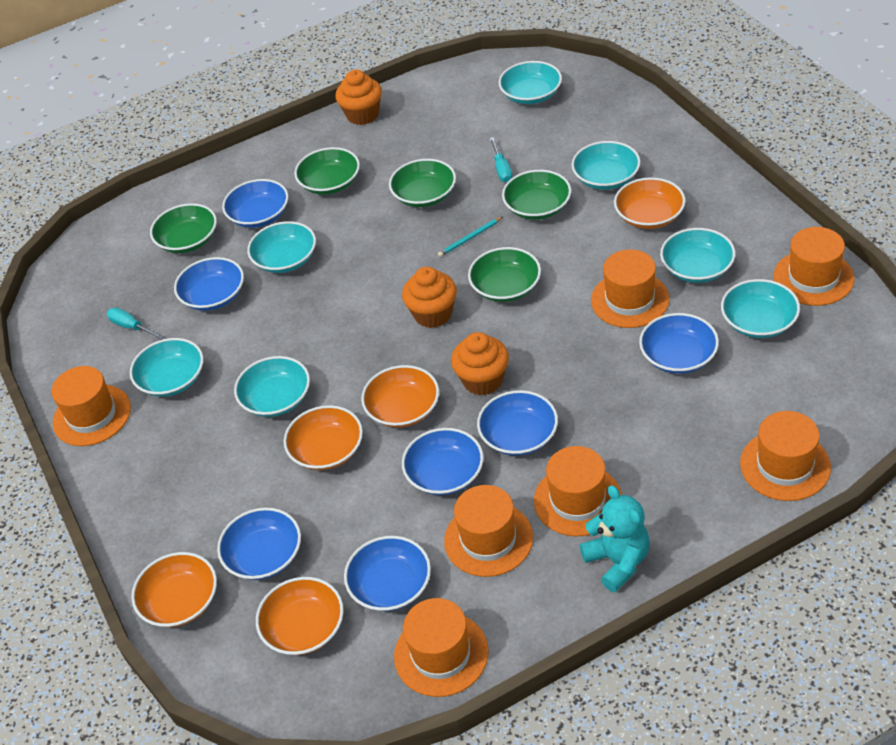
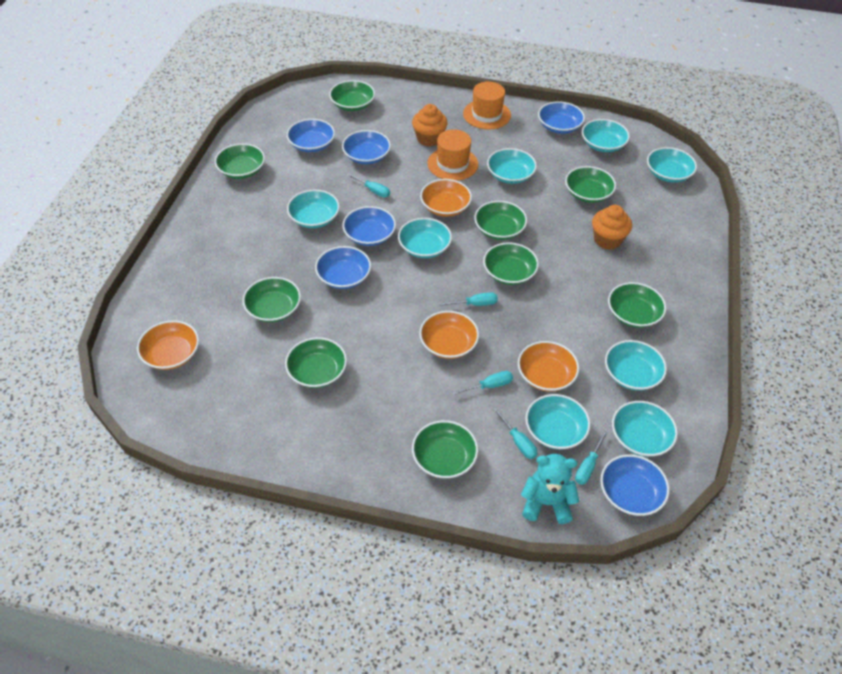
blue bowl: [174,257,244,311] [217,507,301,580] [222,179,288,228] [344,536,431,611] [402,428,484,495] [477,390,558,456] [639,313,719,374] = 7 -> [287,119,335,152] [315,246,371,289] [342,130,391,164] [343,206,396,246] [538,101,585,134] [600,454,670,516] = 6
green bowl: [150,203,217,253] [294,147,360,195] [389,159,456,207] [468,247,541,302] [502,170,571,220] = 5 -> [215,143,265,179] [242,277,301,322] [285,337,347,388] [329,80,375,111] [412,420,478,478] [474,201,527,240] [483,242,539,285] [565,166,616,203] [608,282,666,328] = 9
orange bowl: [131,552,217,627] [256,577,344,655] [284,405,363,470] [361,365,439,428] [614,177,686,229] = 5 -> [137,320,199,370] [419,311,479,359] [420,179,472,217] [518,341,579,392] = 4
orange cupcake: [335,70,382,125] [402,267,457,328] [451,332,509,396] = 3 -> [412,104,448,146] [592,205,632,250] = 2
orange hat: [51,366,131,446] [394,598,488,697] [444,485,533,577] [534,446,622,537] [591,249,670,328] [740,411,831,501] [773,227,855,306] = 7 -> [427,129,478,181] [463,82,511,129] = 2
turquoise bowl: [130,338,203,397] [234,356,310,417] [247,221,316,273] [499,61,562,104] [572,141,641,190] [660,228,735,283] [721,279,800,338] = 7 -> [287,190,340,228] [398,218,452,258] [487,148,537,184] [525,394,591,450] [582,119,630,152] [605,340,667,391] [612,401,678,457] [647,147,697,183] = 8
turquoise pencil: [438,217,503,257] = 1 -> none = 0
turquoise screwdriver: [107,308,164,339] [489,137,512,182] = 2 -> [347,173,390,197] [439,292,498,306] [453,371,513,395] [493,408,537,459] [575,431,608,485] = 5

